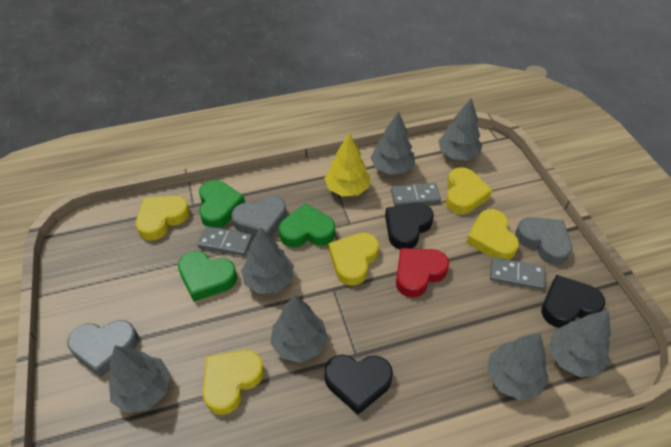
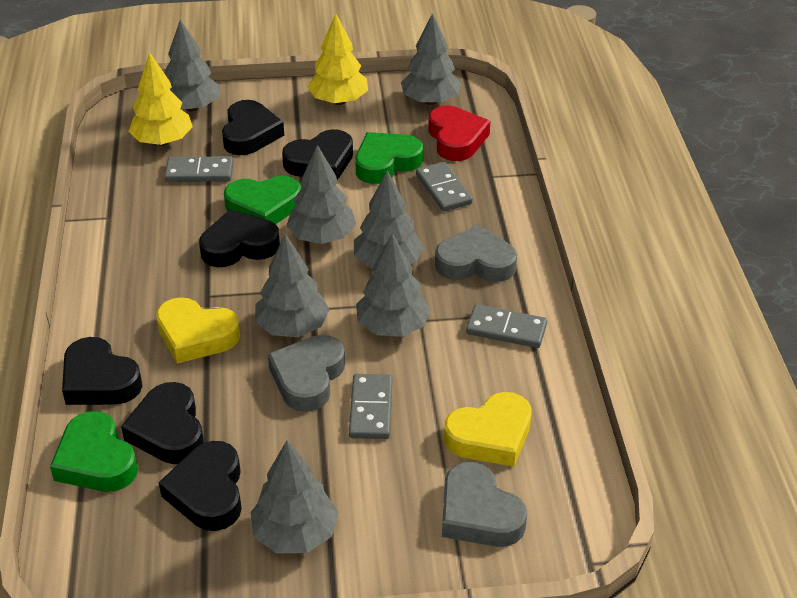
black heart: [324,355,393,415] [385,203,434,249] [541,275,605,328] = 3 -> [62,337,142,405] [121,382,204,464] [159,441,242,531] [199,209,280,267] [222,100,284,155] [282,129,353,180] = 6
grey domino: [197,226,252,256] [391,183,441,206] [490,257,545,290] = 3 -> [164,156,233,182] [349,374,393,439] [416,162,473,211] [466,304,547,348] = 4
yellow heart: [136,196,190,241] [203,350,264,415] [329,233,379,286] [446,167,492,214] [466,209,519,260] = 5 -> [156,297,240,364] [444,392,532,467] = 2
yellow tree: [324,133,370,197] = 1 -> [128,52,193,146] [307,13,368,105] = 2

